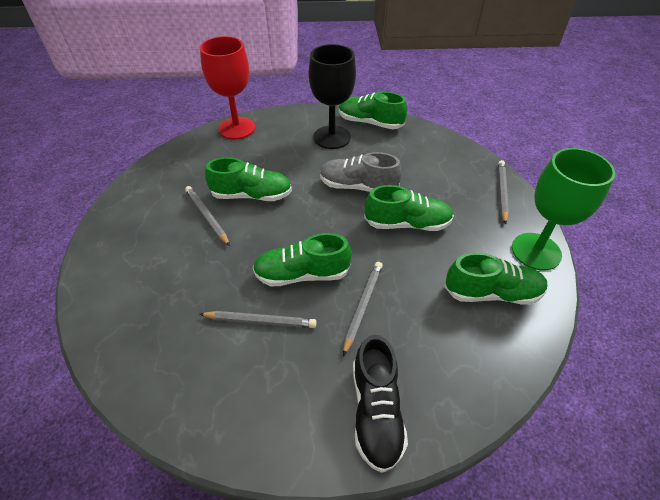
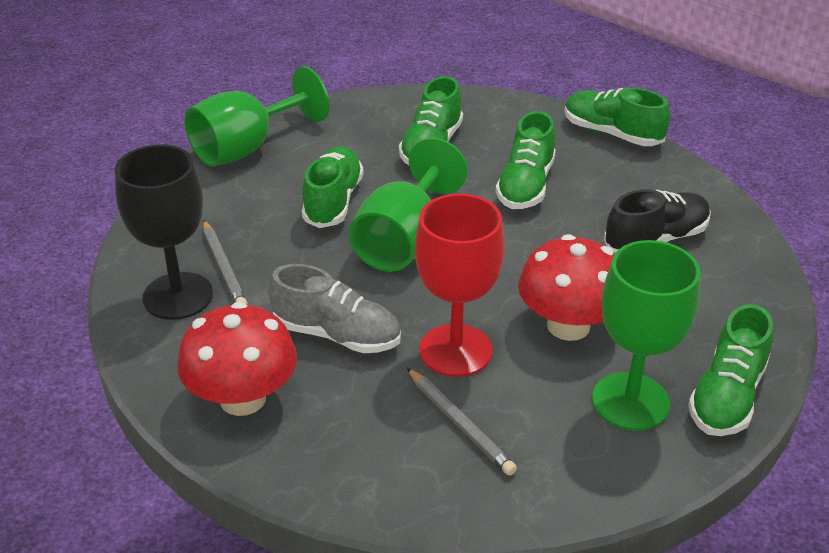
green goblet: [512,148,615,271] = 1 -> [185,66,329,166] [349,138,468,272] [592,240,700,431] = 3
grey pencil: [185,186,230,246] [200,311,317,328] [343,262,383,356] [498,160,509,225] = 4 -> [203,220,247,305] [407,368,517,476] = 2
red mushroom: none = 0 -> [178,302,297,416] [518,234,615,341] = 2

